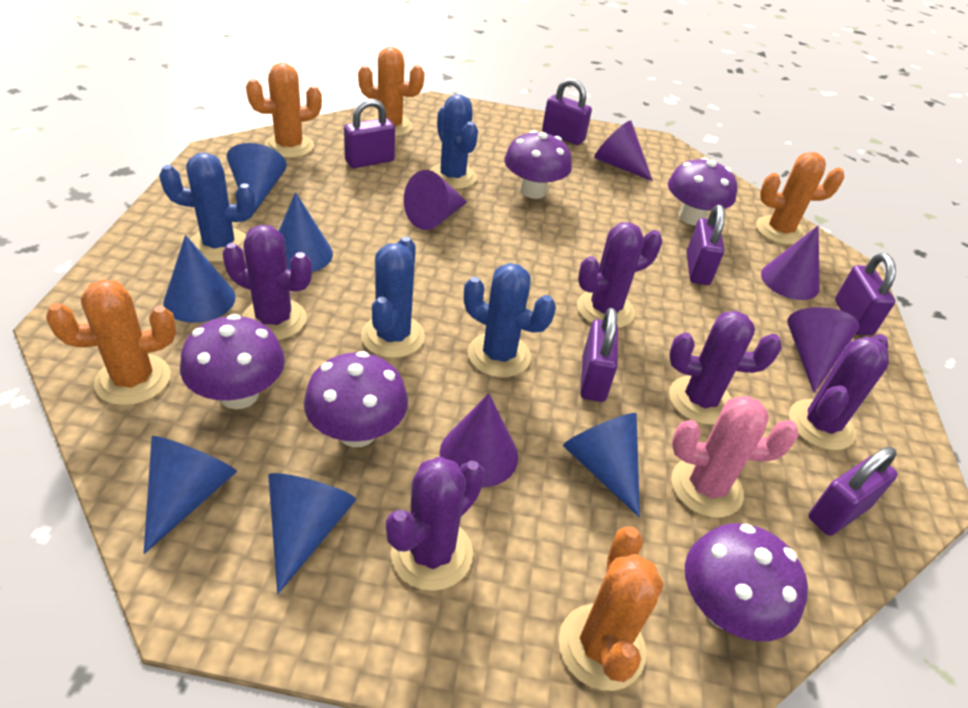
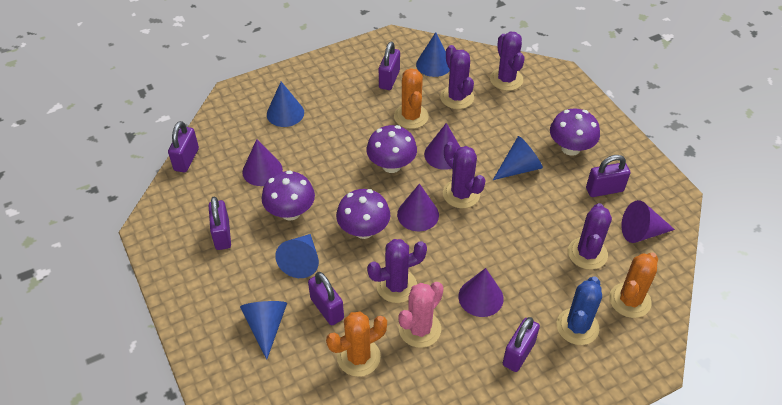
blue cactus: [159,153,256,262] [361,236,425,358] [430,94,478,189] [464,263,556,378] = 4 -> [556,277,602,345] = 1
blue cone: [144,436,237,554] [163,235,235,323] [227,143,287,214] [268,473,356,594] [279,192,333,272] [563,413,640,517] = 6 -> [240,301,287,360] [267,82,304,127] [275,234,319,278] [416,32,450,77] [493,136,543,180] = 5
orange cactus: [46,279,176,406] [246,63,322,158] [358,47,424,137] [559,526,664,691] [756,152,844,245] = 5 -> [326,311,387,377] [394,68,429,129] [609,253,658,318] = 3
purple mushroom: [180,314,285,409] [304,351,408,447] [504,130,572,199] [668,157,737,225] [685,523,808,641] = 5 -> [262,170,315,221] [336,189,391,239] [366,125,417,173] [550,109,600,156] = 4

